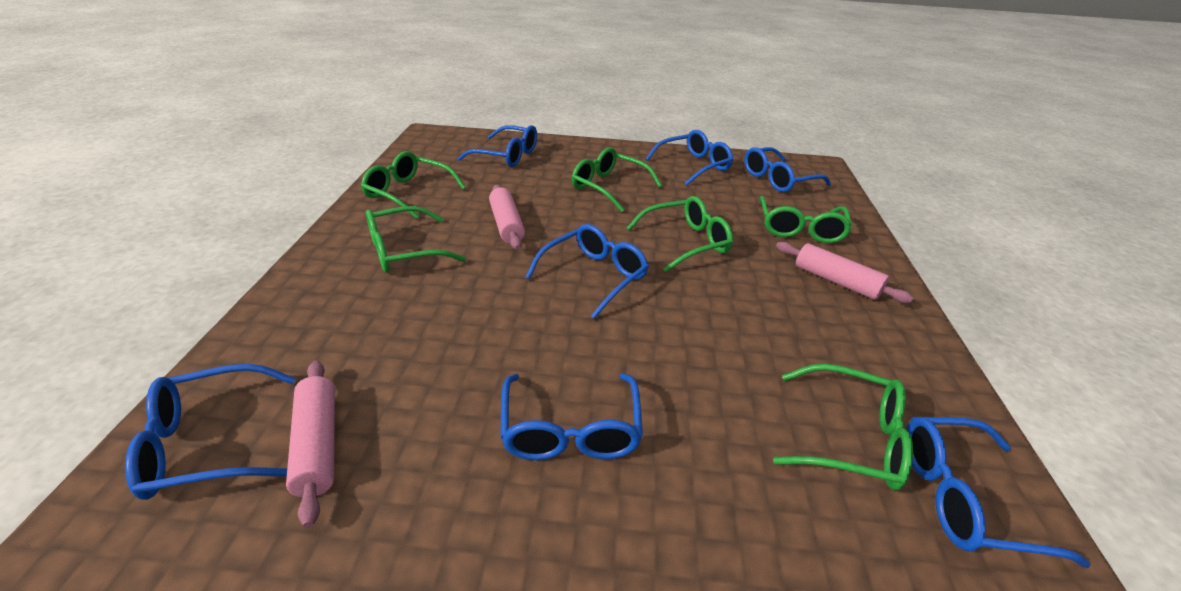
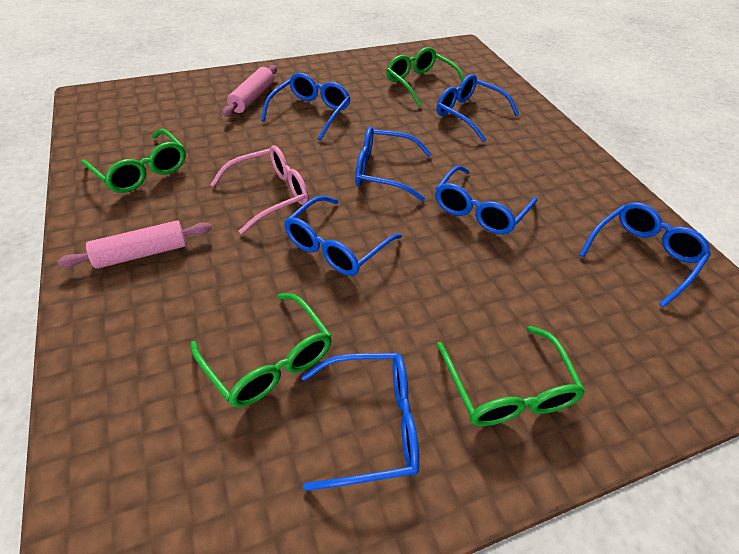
green glasses: [361,151,466,219] [366,206,466,273] [572,147,662,212] [627,196,733,272] [760,196,853,243] [773,364,913,490] = 6 -> [81,129,186,193] [191,293,332,407] [386,47,464,107] [437,326,586,426] = 4
pink glasses: none = 0 -> [210,145,309,234] = 1
pink rolling pin: [286,360,335,528] [489,185,525,250] [776,242,914,303] = 3 -> [57,221,212,269] [223,65,277,116] = 2

